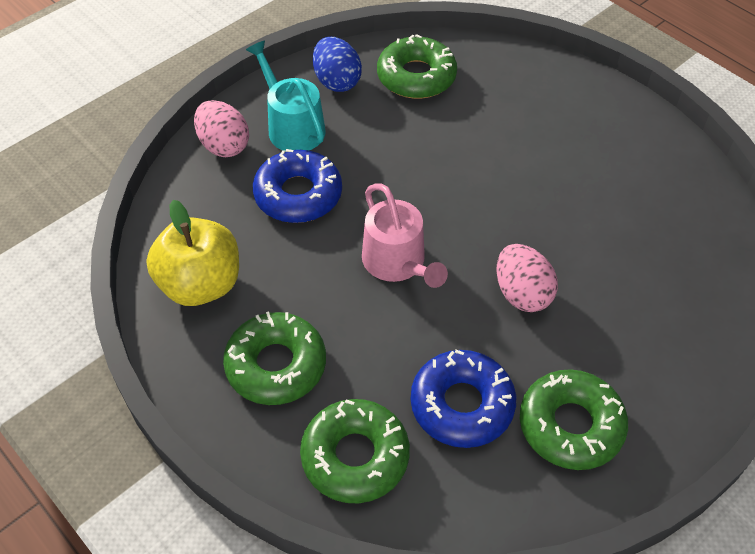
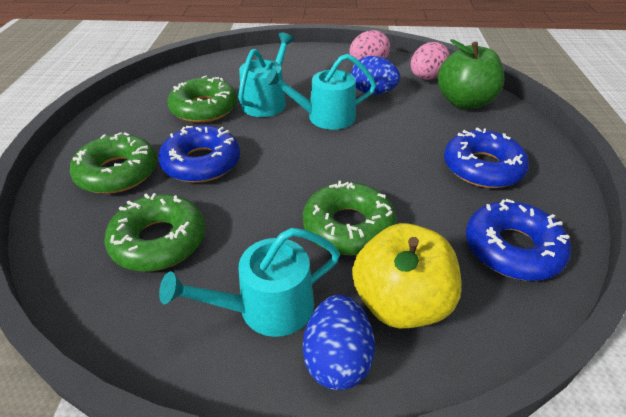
blue donut: [253,149,342,223] [411,350,516,448] = 2 -> [158,126,240,183] [444,128,529,188] [466,199,571,281] = 3
blue egg: [313,37,362,92] = 1 -> [303,295,375,390] [351,56,400,95] = 2
green apple: none = 0 -> [437,39,505,109] = 1
pink watering can: [362,183,448,288] = 1 -> none = 0
turquoise watering can: [246,41,325,151] = 1 -> [159,228,340,337] [238,32,294,117] [265,54,376,130] = 3

